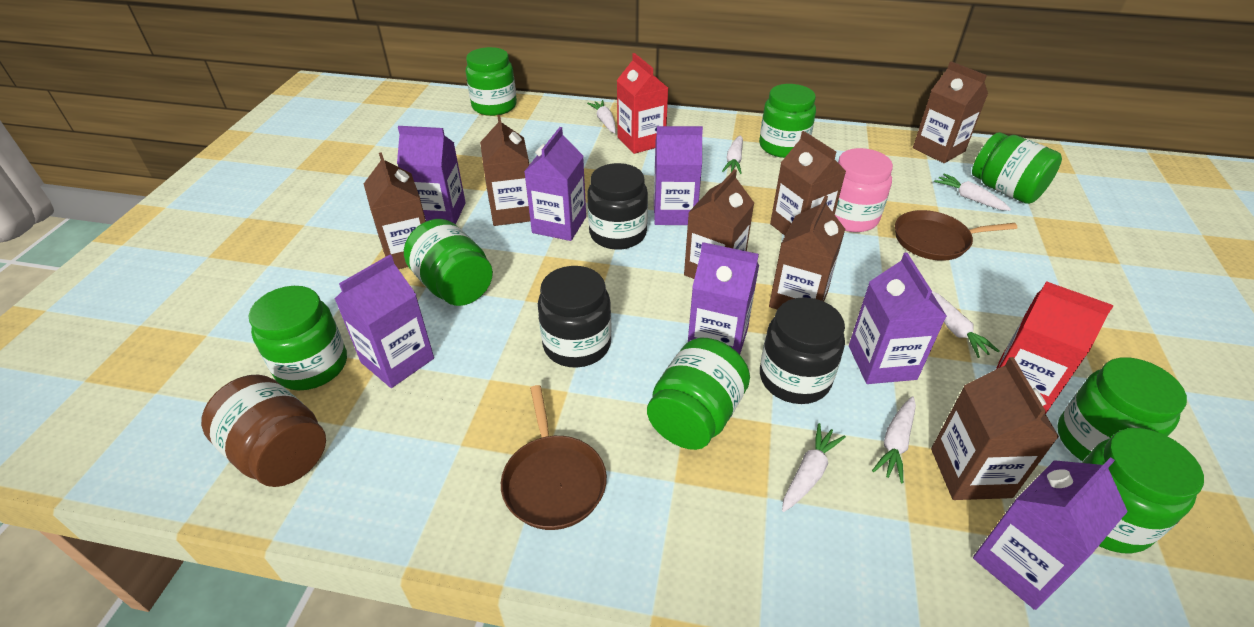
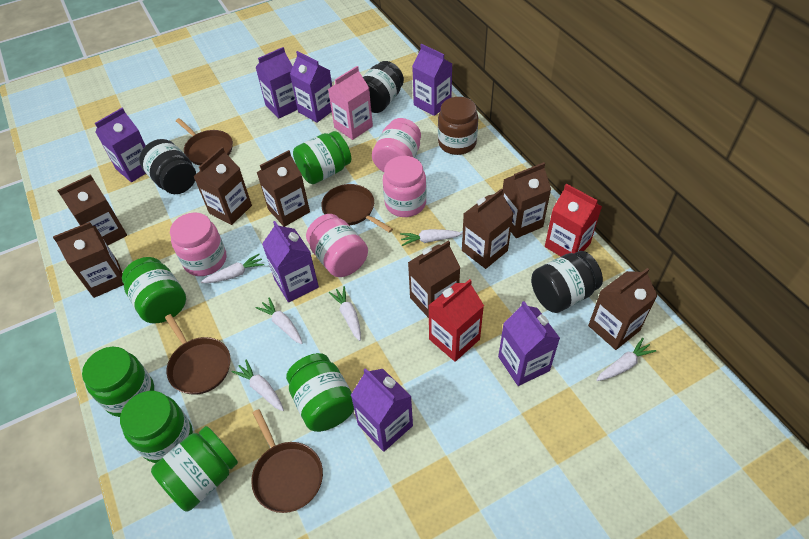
brown carton: [364,152,426,269] [480,115,530,226] [684,169,754,279] [769,195,845,309] [770,131,846,236] [913,61,988,163] [931,357,1059,500] = 7 -> [53,222,124,298] [57,174,127,245] [193,147,252,225] [257,150,310,227] [408,240,461,318] [462,189,514,269] [503,162,551,238] [588,268,657,350] = 8
brown pan: [501,385,607,530] [895,210,1017,261] = 2 -> [165,314,231,395] [176,118,233,165] [251,409,323,513] [321,184,393,233] = 4
green jar: [249,286,347,390] [404,219,493,306] [466,47,517,116] [647,338,750,450] [759,84,816,158] [972,132,1062,204] [1057,357,1187,461] [1081,428,1204,554] = 8 -> [82,347,154,417] [120,391,193,463] [122,257,186,324] [151,426,238,511] [286,353,354,432] [293,131,351,184] = 6
pink carton: none = 0 -> [328,66,373,140] = 1
pink jar: [835,148,893,232] = 1 -> [170,212,226,276] [306,214,368,277] [372,118,421,172] [383,156,427,217] = 4

